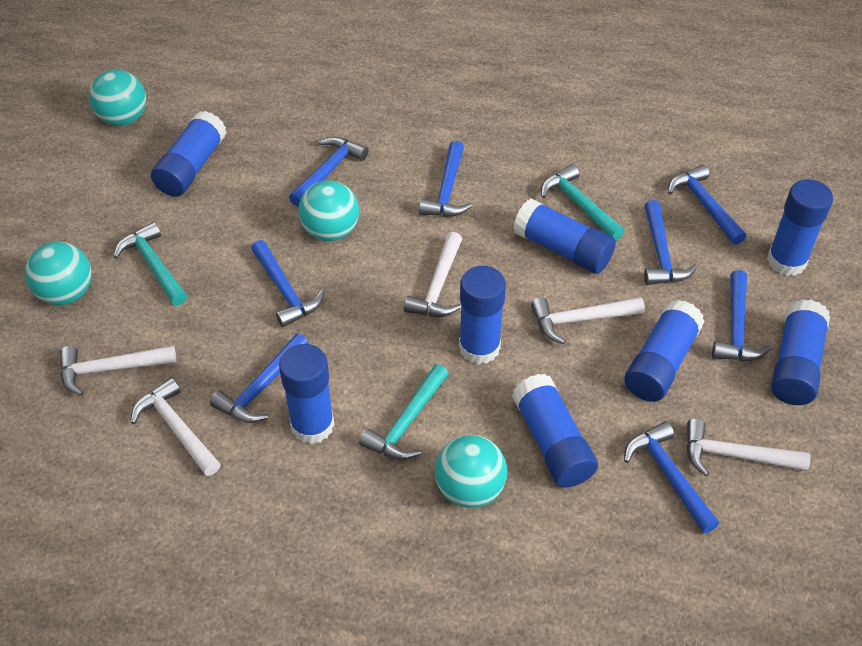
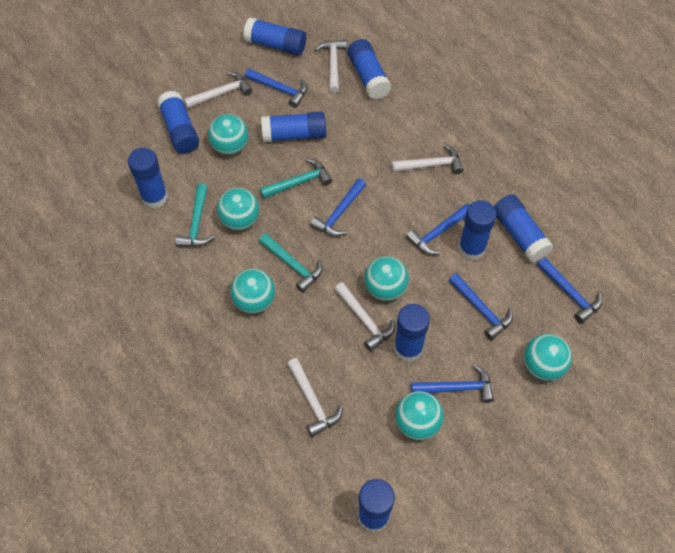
blue glue stick: [151,111,227,197] [279,344,334,444] [459,266,506,364] [512,374,598,488] [513,198,616,274] [624,300,705,402] [767,179,833,276] [771,299,830,405] = 8 -> [128,148,168,209] [157,91,199,154] [243,17,306,56] [261,112,326,142] [347,39,391,99] [358,479,395,532] [394,304,430,362] [458,200,497,260] [494,194,554,263] = 9
blue hammer: [210,333,309,423] [251,240,324,327] [289,137,369,207] [419,141,472,217] [624,421,719,533] [644,200,697,285] [668,165,746,245] [712,270,771,361] = 8 -> [245,68,307,108] [310,179,366,236] [406,203,470,255] [411,363,494,403] [449,273,513,340] [537,257,602,324] = 6
turquoise ball: [25,242,92,305] [89,70,146,126] [298,180,359,241] [435,435,507,508] = 4 -> [208,114,249,155] [217,188,259,230] [230,269,275,314] [364,256,409,301] [395,391,444,440] [524,334,572,381] = 6

